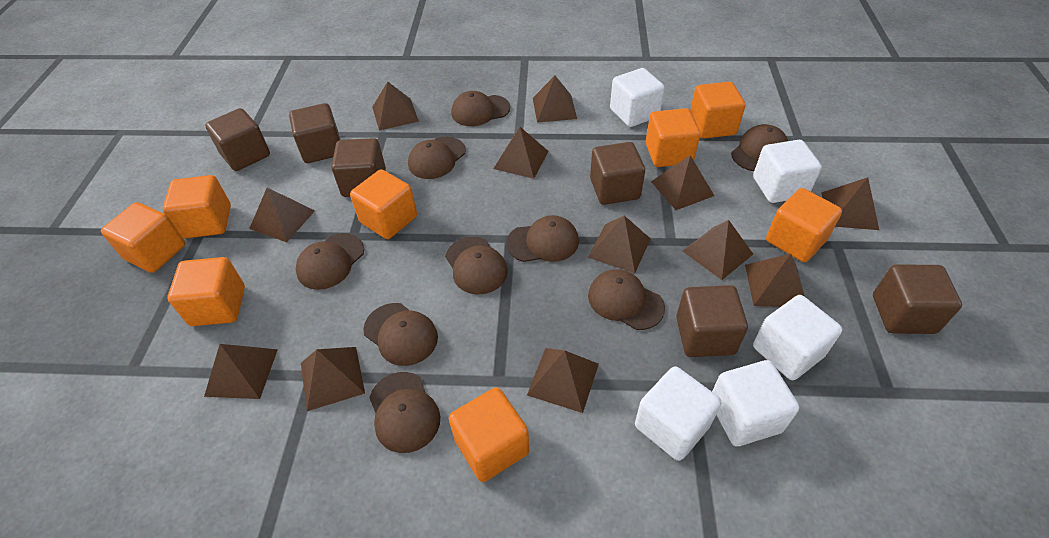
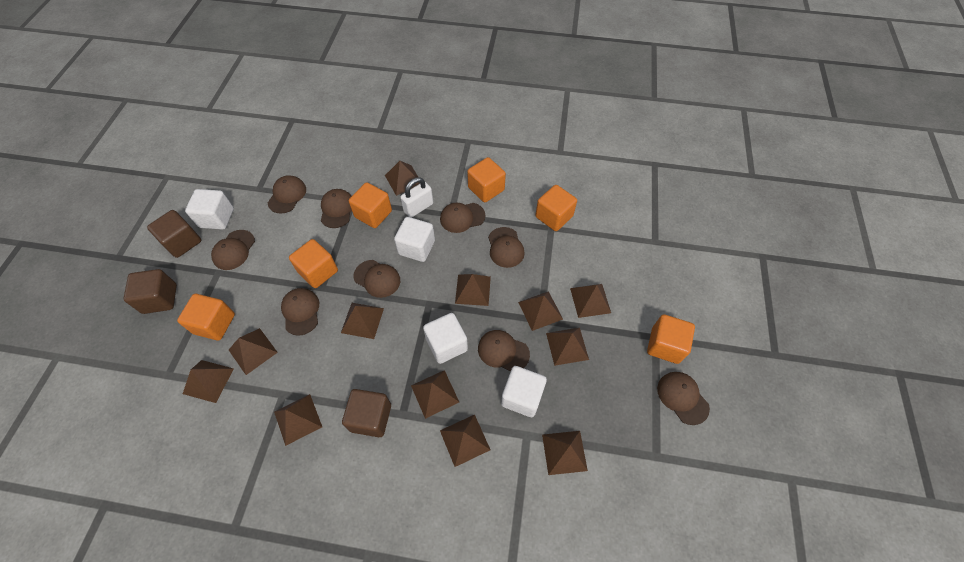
brown cube: [205,108,270,171] [289,103,340,163] [331,138,386,197] [590,142,645,205] [676,285,748,357] [873,264,962,334] = 6 -> [124,269,177,314] [147,210,201,258] [342,389,391,437] = 3
orange cube: [101,202,185,273] [163,175,231,238] [168,257,245,326] [350,169,417,239] [449,387,529,482] [646,108,700,167] [690,81,745,139] [766,188,842,262] = 8 -> [177,294,235,341] [289,239,338,288] [349,182,392,228] [467,157,506,202] [535,185,577,231] [647,314,695,364] = 6
white cube: [610,68,665,127] [635,367,721,461] [712,360,799,447] [753,140,822,203] [753,295,842,380] = 5 -> [185,189,234,230] [394,217,435,262] [423,313,468,364] [501,366,547,417] = 4
white padlock: none = 0 -> [400,177,433,218] = 1

